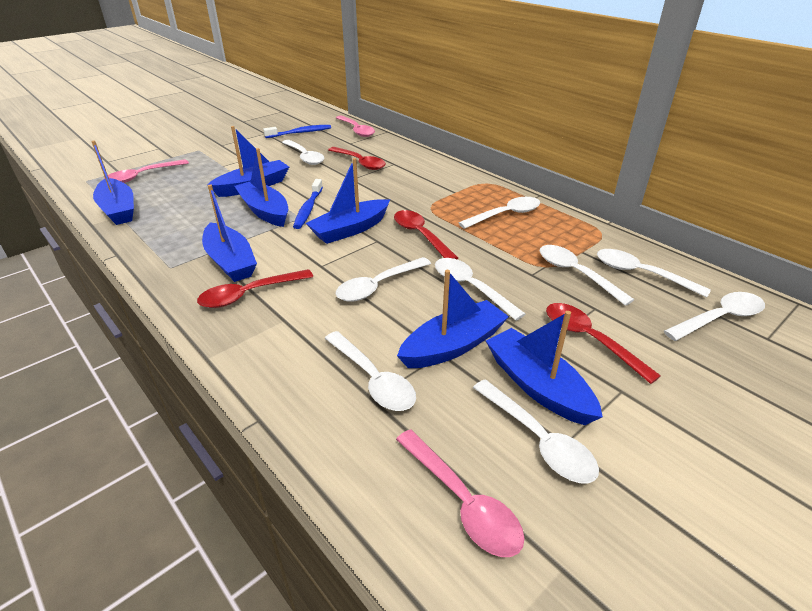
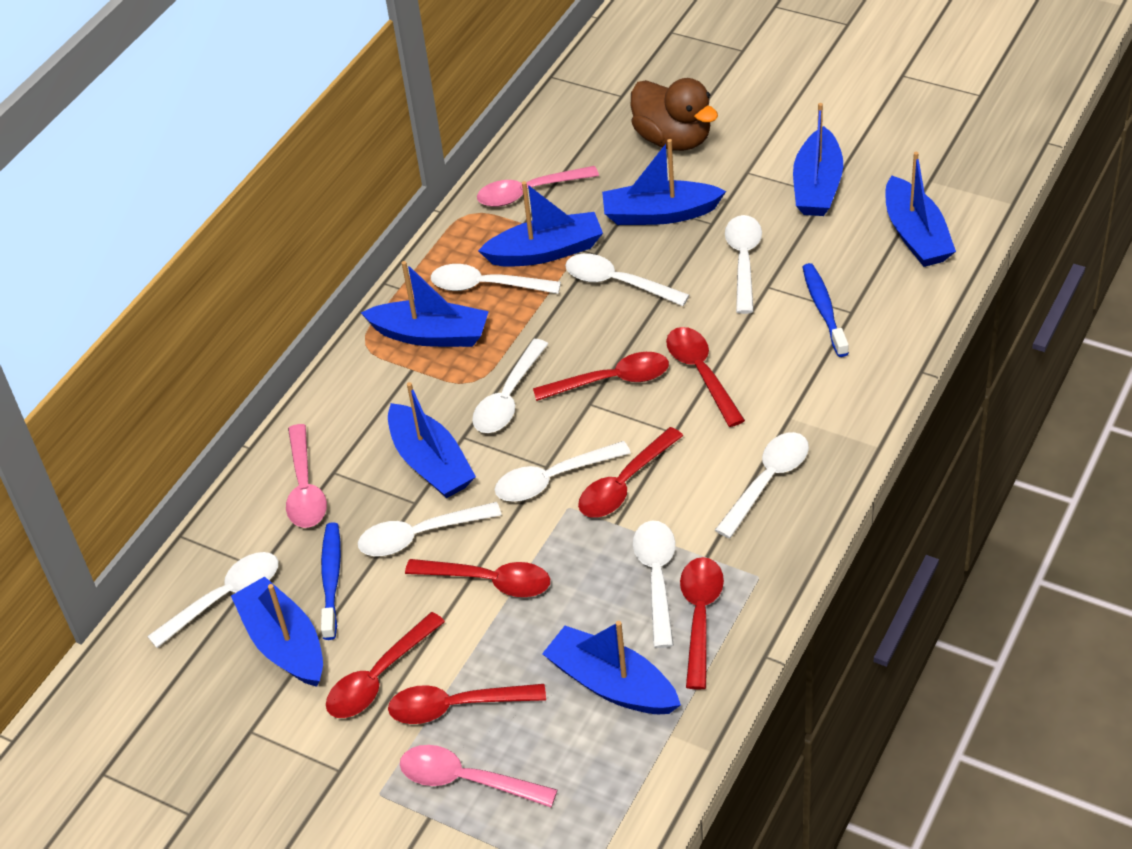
blue boat: [91,141,134,225] [202,184,257,282] [207,126,289,197] [234,148,288,227] [306,158,390,244] [397,270,509,368] [486,311,603,425] = 7 -> [231,576,323,687] [361,261,489,347] [388,382,476,498] [478,181,603,267] [542,621,681,714] [602,139,726,225] [793,103,843,216] [885,152,956,267] = 8
brown duck: none = 0 -> [631,78,718,151] = 1
red spoon: [197,269,313,308] [328,147,386,170] [394,210,458,259] [546,303,661,384] = 4 -> [326,612,445,718] [388,684,546,724] [405,559,550,597] [533,352,669,401] [578,427,683,518] [666,327,745,427] [680,557,724,690] = 7

